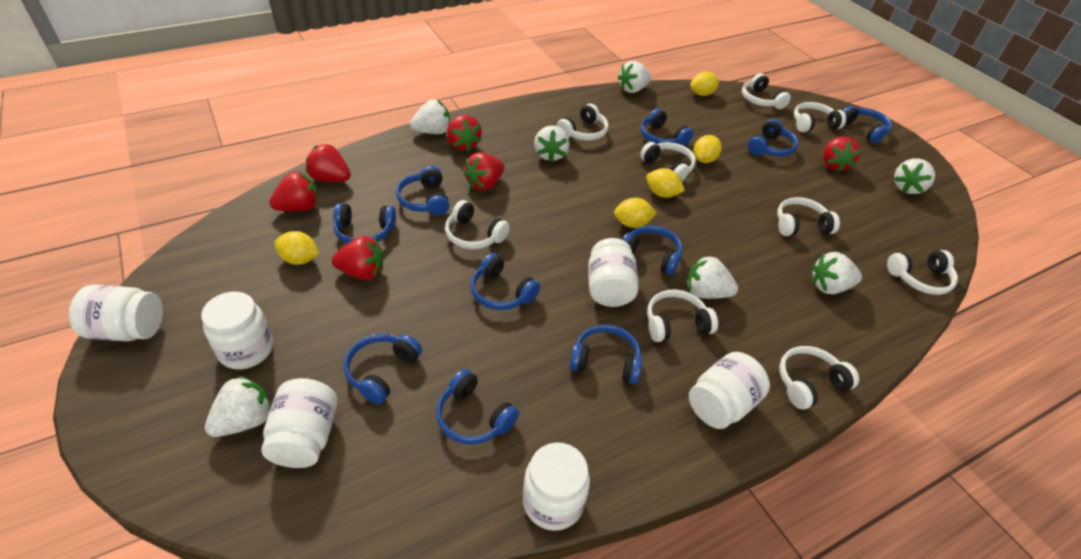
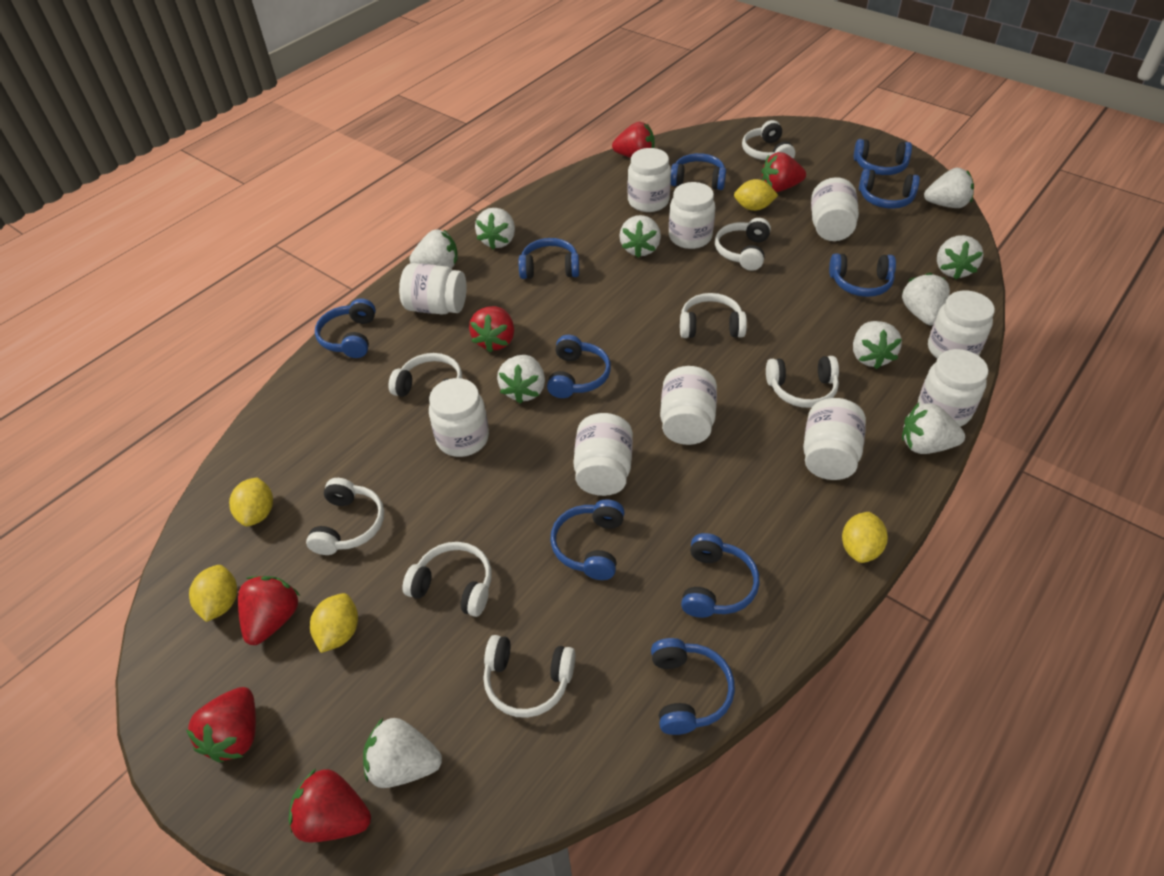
white headphones: [445,200,510,249] [556,104,608,141] [640,142,696,181] [647,289,718,342] [742,73,791,109] [777,197,840,236] [779,346,859,410] [794,102,846,133] [887,250,958,295] = 9 -> [306,478,384,555] [389,353,462,397] [402,542,492,617] [483,635,575,718] [680,293,747,338] [715,218,771,271] [742,120,795,160] [766,356,839,408] = 8
white jar: [69,284,163,341] [201,292,273,370] [261,378,337,468] [523,442,590,531] [588,238,639,307] [689,352,770,429] = 6 -> [399,263,467,315] [429,378,489,457] [573,413,633,496] [628,148,671,212] [660,366,717,445] [669,182,715,249] [803,398,866,480] [811,177,859,241] [918,349,988,427] [928,290,995,359] = 10
white strawberry: [205,375,271,437] [410,100,450,134] [534,126,570,162] [618,61,651,93] [687,255,738,299] [812,252,862,294] [894,158,935,194] = 7 -> [363,718,442,788] [409,229,458,269] [475,208,515,250] [497,355,545,404] [619,215,661,258] [853,321,902,369] [902,273,950,325] [902,403,965,454] [924,168,974,208] [937,235,984,280] = 10

